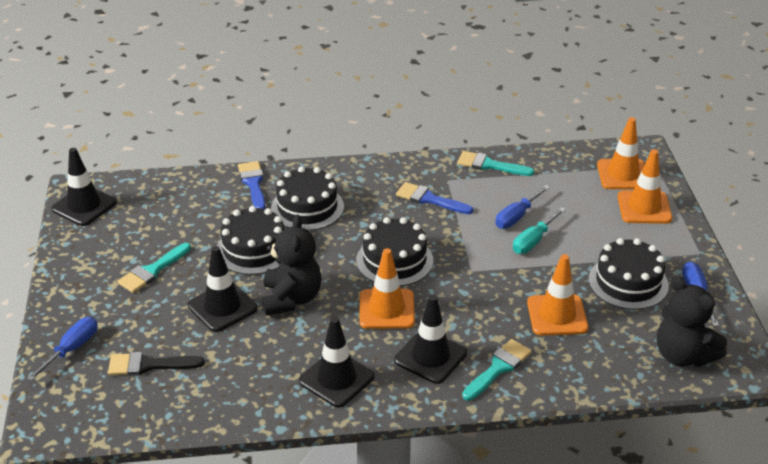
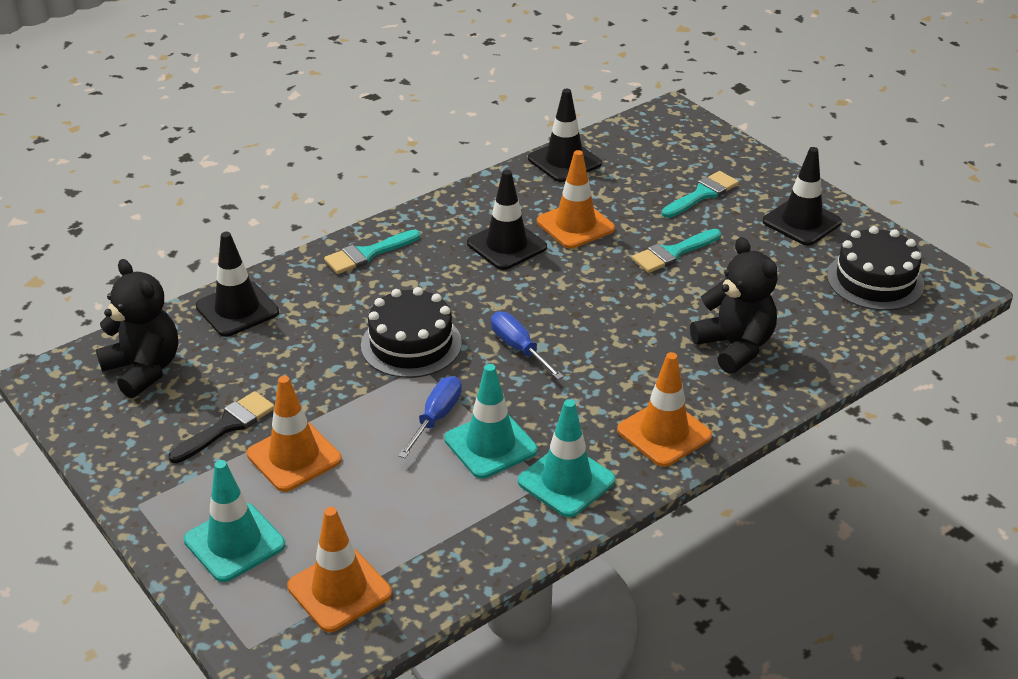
black cake: [217,206,284,275] [271,166,344,231] [356,217,433,286] [589,238,669,310] = 4 -> [361,287,462,378] [827,226,924,311] = 2
blue brush: [238,161,266,209] [396,182,473,214] = 2 -> none = 0
blue screwdriver: [27,317,98,381] [495,185,550,229] [682,262,719,327] = 3 -> [398,376,462,458] [491,311,564,380] = 2
turquoise screwdriver: [513,207,566,254] = 1 -> none = 0
turquoise traffic cone: none = 0 -> [184,460,285,582] [444,364,538,479] [518,399,616,517] = 3

